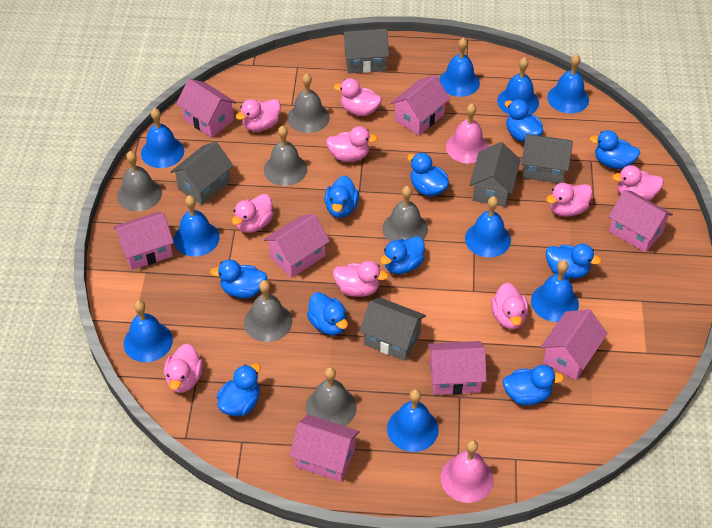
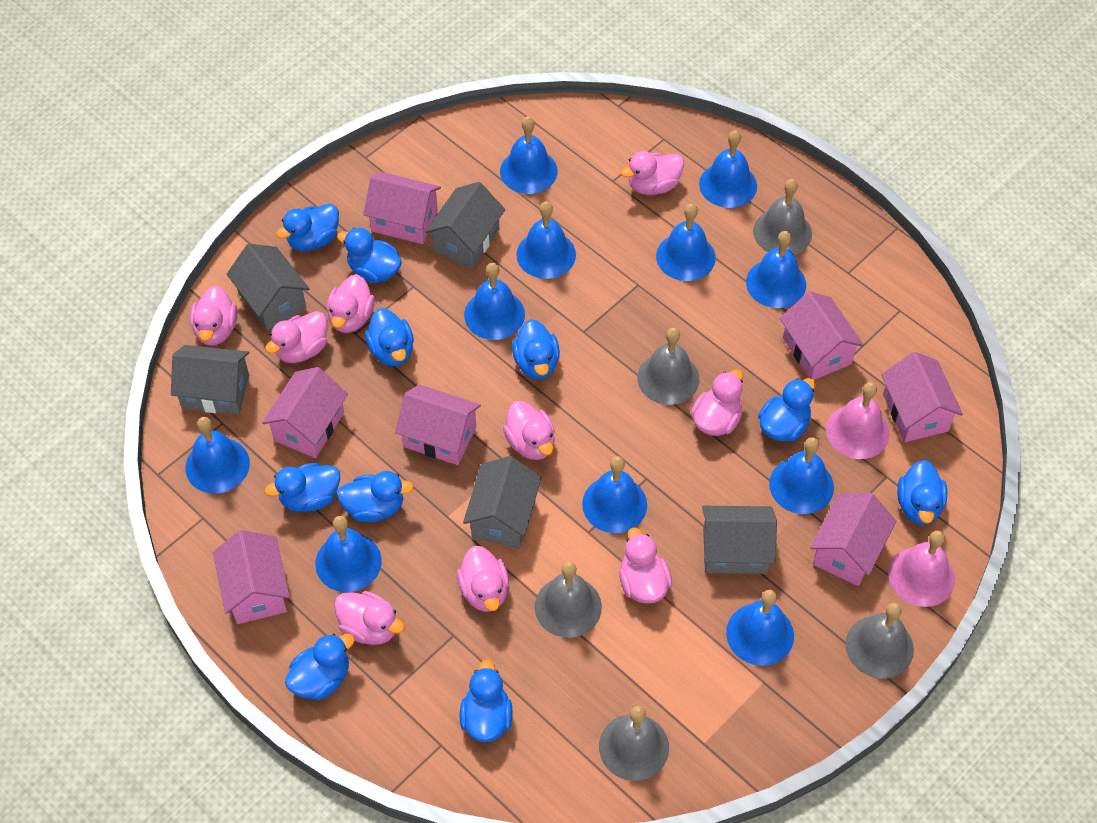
blue bell: [124,300,173,362] [141,108,184,168] [174,195,219,257] [387,389,439,452] [439,38,480,97] [465,196,511,257] [497,57,539,114] [531,260,579,322] [547,54,589,113] = 9 -> [186,417,250,494] [315,516,382,592] [464,263,525,340] [500,117,558,194] [516,201,576,279] [582,457,647,533] [656,204,716,281] [699,131,757,208] [726,590,794,666] [746,231,806,308] [769,437,834,514] = 11
grey bell: [117,151,162,211] [244,280,292,342] [264,125,307,186] [287,73,330,133] [306,367,357,426] [382,186,428,242] = 6 -> [535,562,602,638] [599,706,669,781] [637,328,699,405] [753,179,812,255] [845,603,914,679] = 5
pink house: [113,212,174,270] [176,79,237,138] [264,214,330,278] [289,415,360,482] [391,75,450,135] [428,341,487,395] [541,309,608,380] [608,190,673,252] = 8 -> [213,530,290,624] [262,367,348,458] [363,172,441,244] [395,384,481,465] [780,291,864,380] [810,493,896,586] [881,352,963,442] = 7

